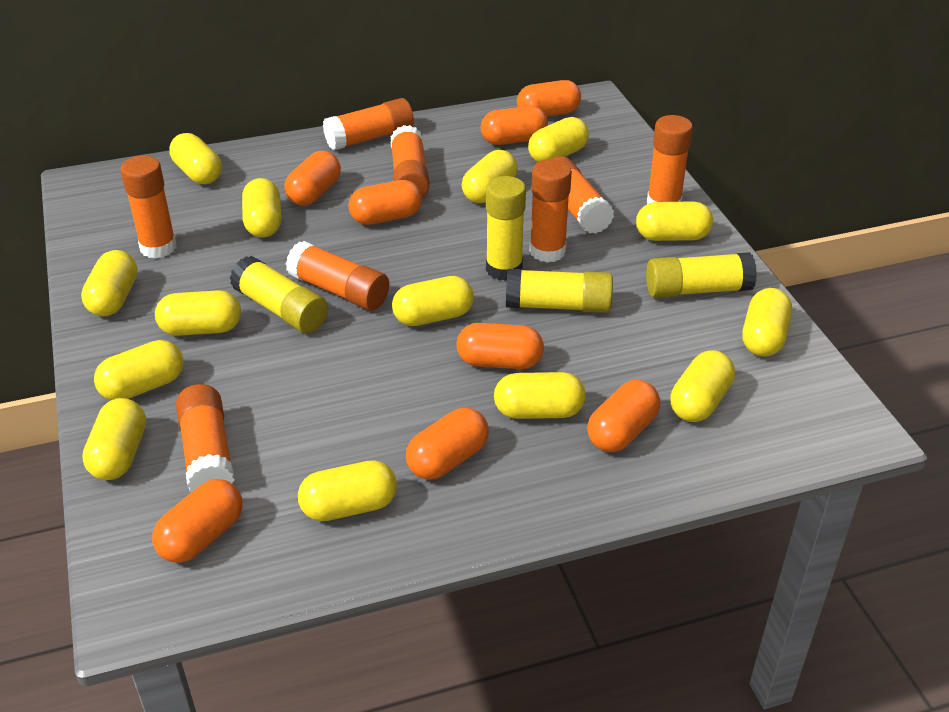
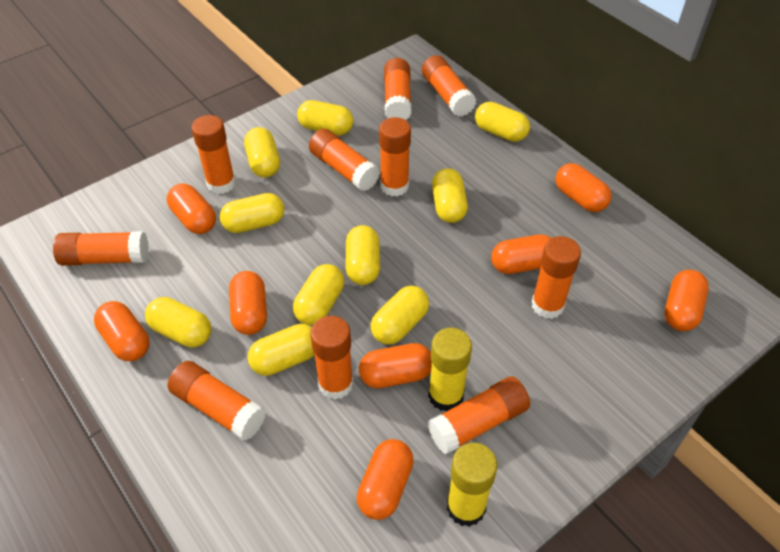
orange glue stick: [120,156,177,259] [176,384,235,492] [286,241,389,310] [323,98,414,150] [391,125,430,198] [530,159,572,263] [553,156,614,234] [647,115,693,204] = 8 -> [53,231,149,266] [167,361,266,441] [192,115,236,194] [309,129,380,191] [310,316,353,400] [379,117,411,196] [384,58,412,120] [422,55,476,116] [428,376,530,454] [532,236,581,319] = 10
yellow capsule: [81,250,138,316] [82,398,146,480] [94,340,184,400] [155,290,241,336] [169,133,222,184] [242,178,282,238] [298,460,397,521] [392,276,474,326] [462,150,518,203] [494,372,586,419] [528,117,589,162] [636,201,713,241] [670,350,735,422] [743,288,792,357] = 14 -> [145,297,212,348] [220,193,284,233] [244,127,280,178] [248,324,315,376] [293,264,344,325] [297,100,353,135] [346,225,380,285] [371,286,429,344] [432,168,468,223] [475,102,530,142] = 10
yellow glue stick: [230,256,328,333] [486,176,526,281] [506,269,613,313] [646,252,757,298] = 4 -> [428,328,472,411] [447,443,498,527] = 2

